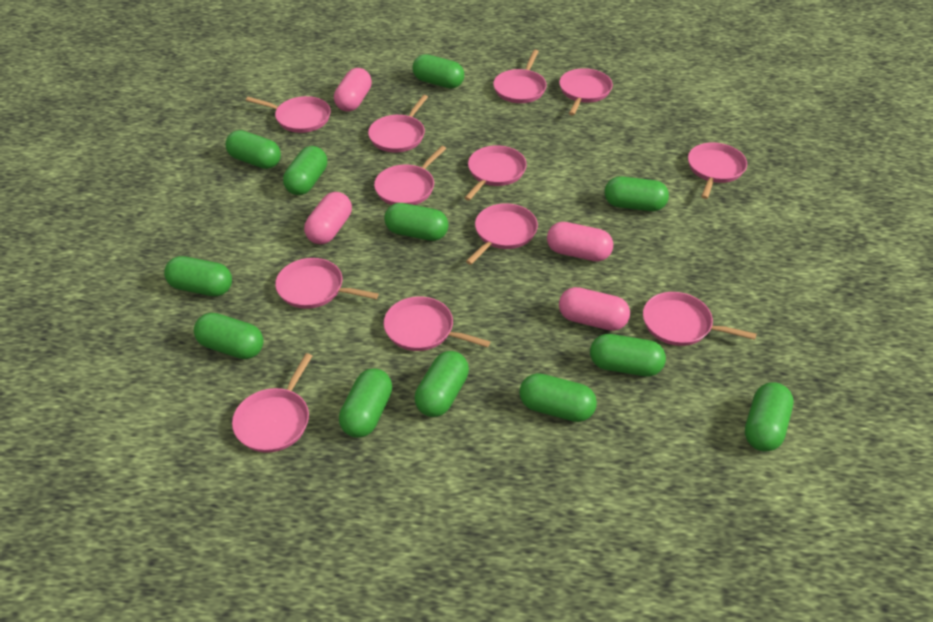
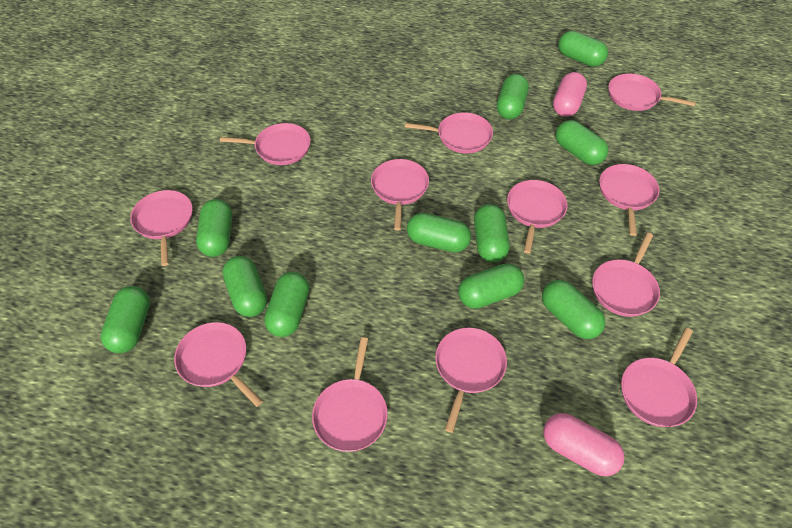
green capsule: [164,256,232,296] [194,313,264,359] [225,130,281,169] [283,146,327,195] [339,368,392,438] [384,203,448,241] [413,54,464,89] [415,351,469,417] [519,373,597,422] [590,334,666,376] [605,176,669,211] [745,382,794,452] = 12 -> [101,286,150,353] [196,199,232,257] [223,256,267,317] [264,272,309,337] [407,213,471,252] [458,263,524,309] [474,204,510,263] [497,74,529,119] [542,280,605,339] [555,120,608,165] [558,31,608,67] = 11
pink capsule: [304,192,352,244] [334,68,372,112] [547,222,613,261] [559,287,630,331] = 4 -> [543,413,624,476] [553,72,587,117] = 2

